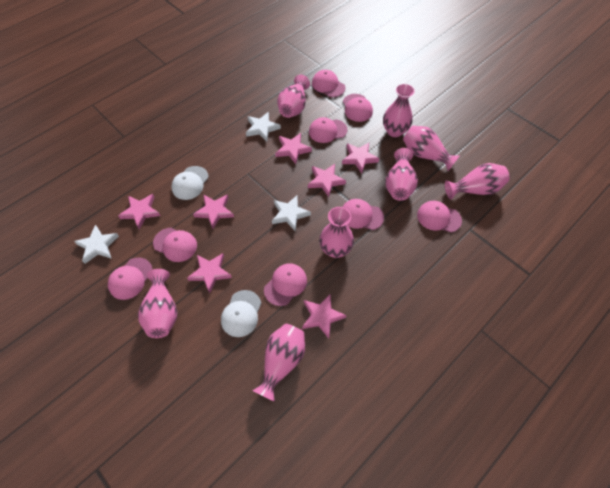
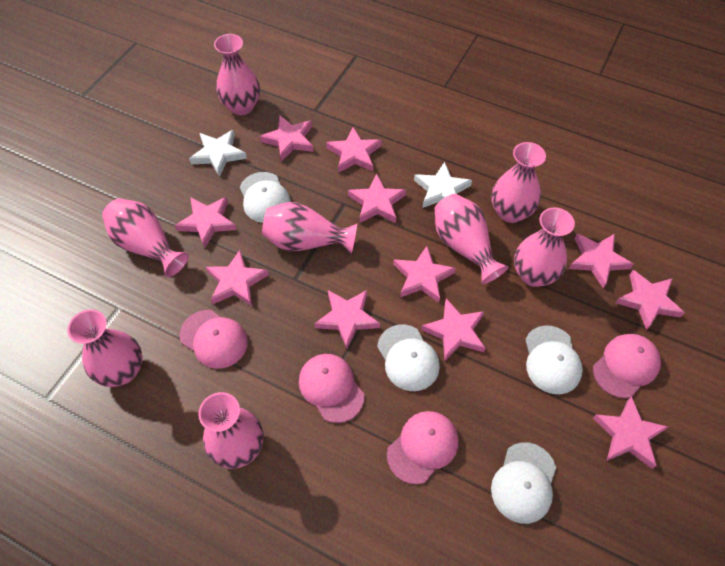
pink cap: [108,257,153,300] [153,228,197,262] [264,263,307,306] [309,117,348,143] [312,70,345,97] [342,199,384,230] [343,94,373,122] [417,201,462,233] = 8 -> [180,310,248,369] [299,354,364,423] [387,411,458,484] [593,334,661,398] = 4
pink star: [118,194,160,229] [187,253,232,293] [193,194,234,229] [275,133,312,164] [302,294,347,339] [308,164,346,197] [342,143,379,173] = 7 -> [175,197,237,248] [206,250,269,306] [260,115,313,162] [314,290,380,349] [326,127,382,173] [348,173,406,223] [393,246,456,303] [421,299,485,361] [569,234,633,288] [593,396,668,469] [615,270,685,330] = 11
white cap: [171,166,209,200] [221,290,261,337] = 2 -> [240,172,291,223] [377,324,440,391] [491,442,556,524] [525,325,583,394] = 4
white star: [74,225,119,264] [246,112,281,142] [272,196,311,231] = 3 -> [189,129,247,177] [414,162,472,208] = 2

